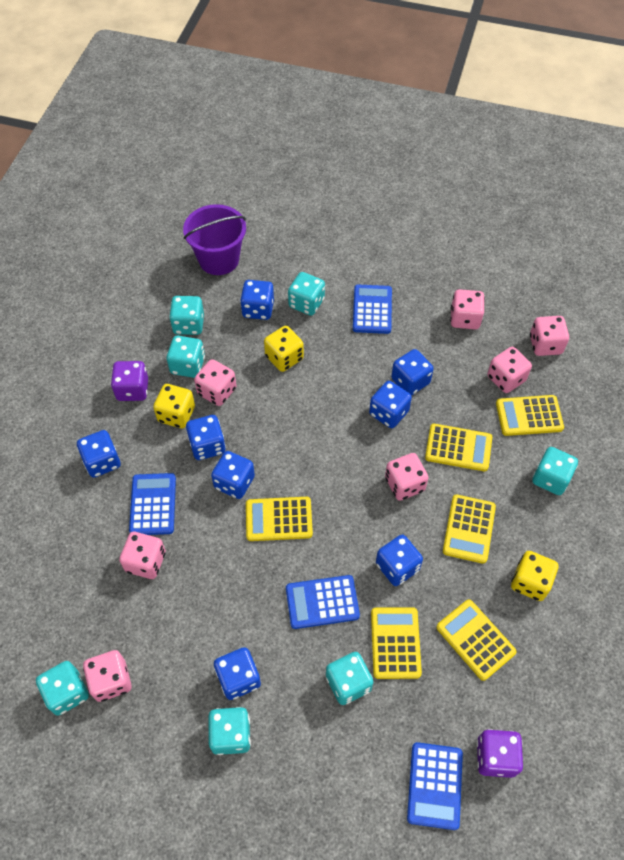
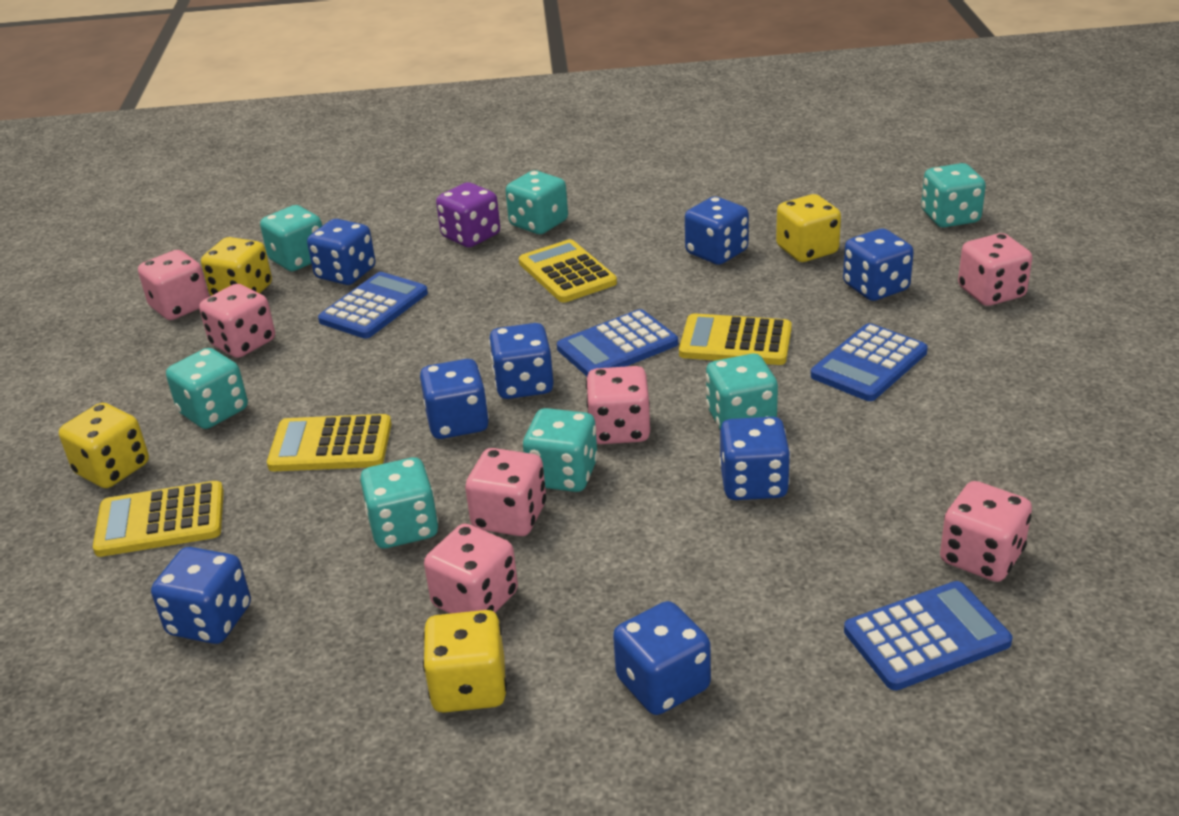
purple bucket: [183,204,246,275] = 1 -> none = 0
purple dice: [111,361,148,401] [477,729,523,778] = 2 -> [436,182,500,247] = 1
yellow calculator: [246,497,313,541] [371,607,422,679] [425,424,492,471] [436,599,517,681] [443,495,496,564] [496,395,564,436] = 6 -> [93,481,224,557] [267,414,392,471] [519,239,617,302] [679,313,792,365] = 4
yellow dice: [153,384,195,428] [264,326,304,372] [511,551,558,601] = 3 -> [59,403,149,488] [201,237,272,296] [423,610,507,713] [776,194,841,262] = 4

